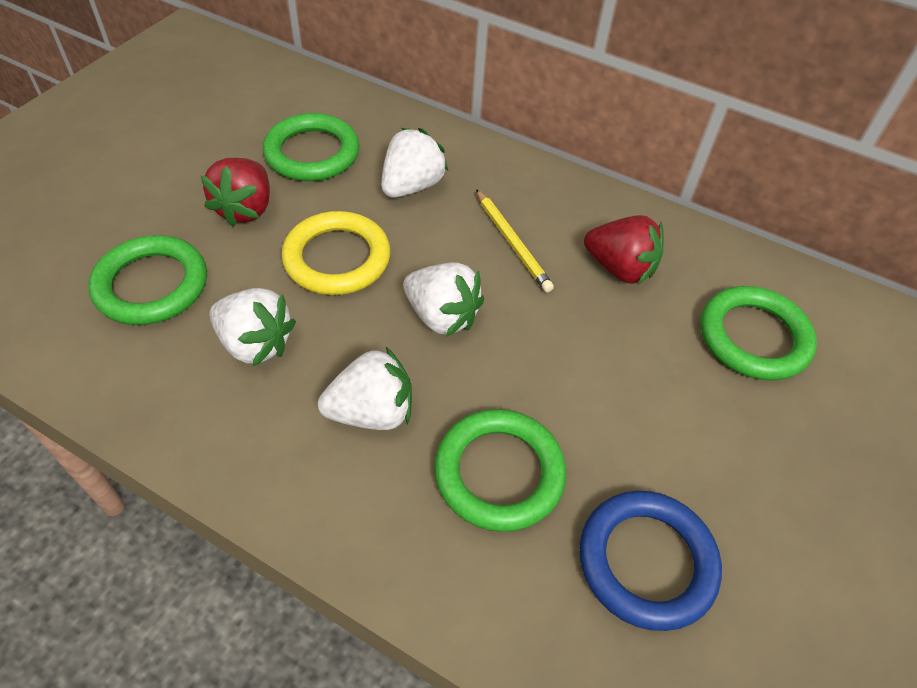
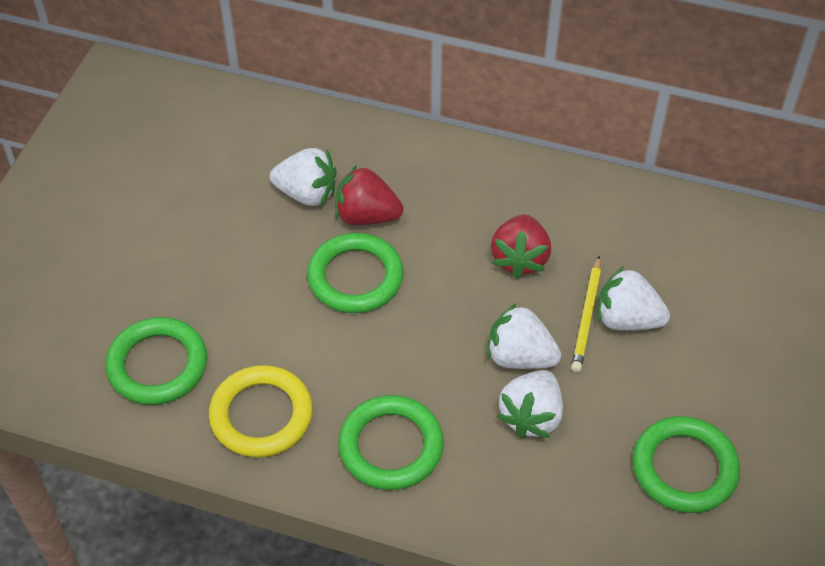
blue ring: [579,490,722,631] = 1 -> none = 0

